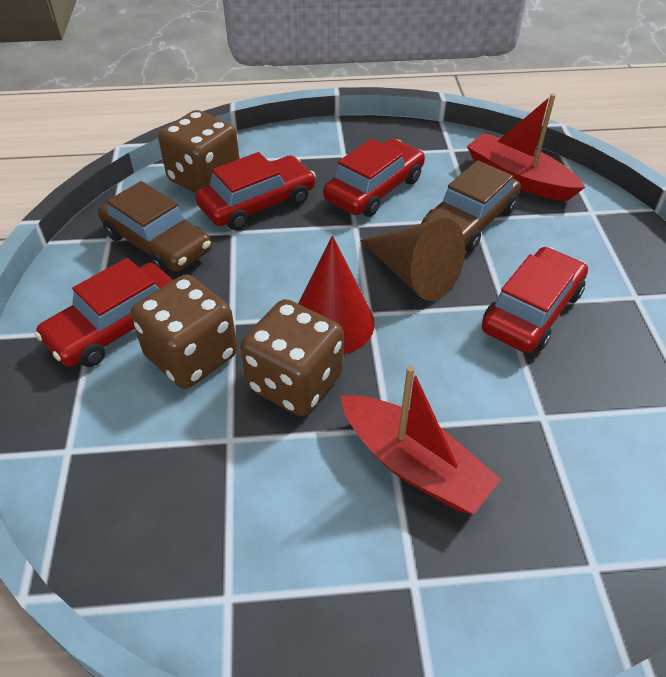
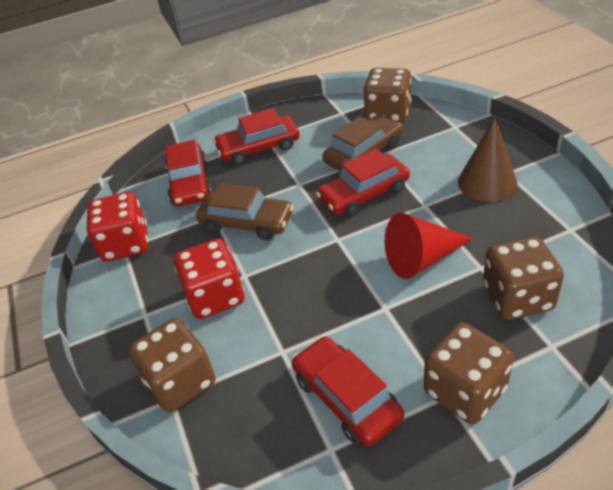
brown dice: [131,274,237,389] [158,110,240,193] [240,299,344,416] = 3 -> [128,318,216,413] [363,68,412,123] [424,322,514,424] [483,236,564,320] = 4
red boat: [340,366,501,514] [467,93,585,201] = 2 -> none = 0
red dice: none = 0 -> [87,192,148,262] [173,238,244,319] = 2

